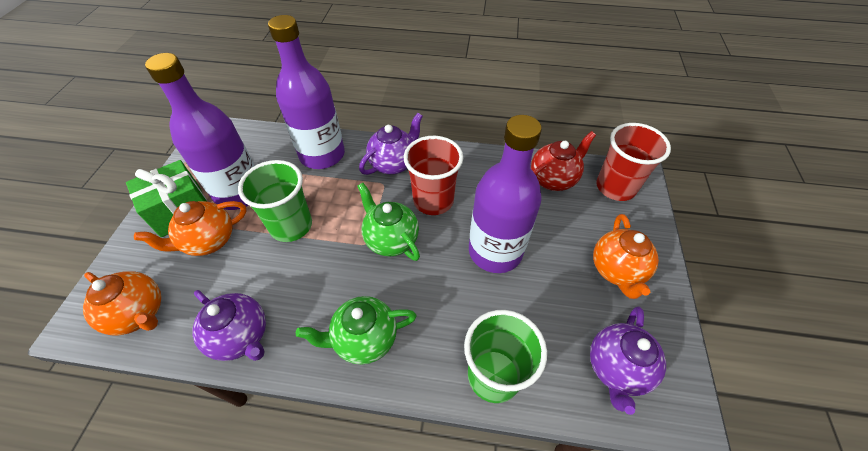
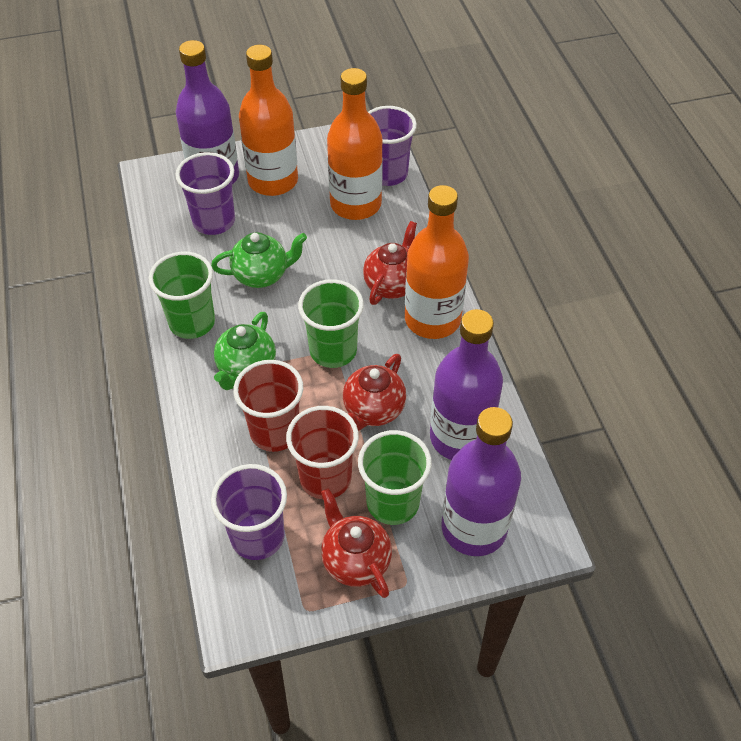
green cup: [238,160,312,242] [464,310,547,403] = 2 -> [149,252,215,339] [298,279,364,368] [358,430,432,525] = 3
green gift: [126,160,207,237] = 1 -> none = 0
orange bottle: none = 0 -> [239,45,298,196] [327,68,383,220] [405,185,469,339] = 3
orange teapot: [83,271,161,335] [134,201,247,256] [593,214,659,299] = 3 -> none = 0
purple cup: none = 0 -> [175,152,235,235] [211,464,287,560] [368,106,417,186] = 3
purple teapot: [192,290,266,361] [359,113,423,175] [590,306,666,415] = 3 -> none = 0
red teapot: [531,131,596,191] = 1 -> [321,488,392,598] [343,354,406,431] [363,221,417,305] = 3

